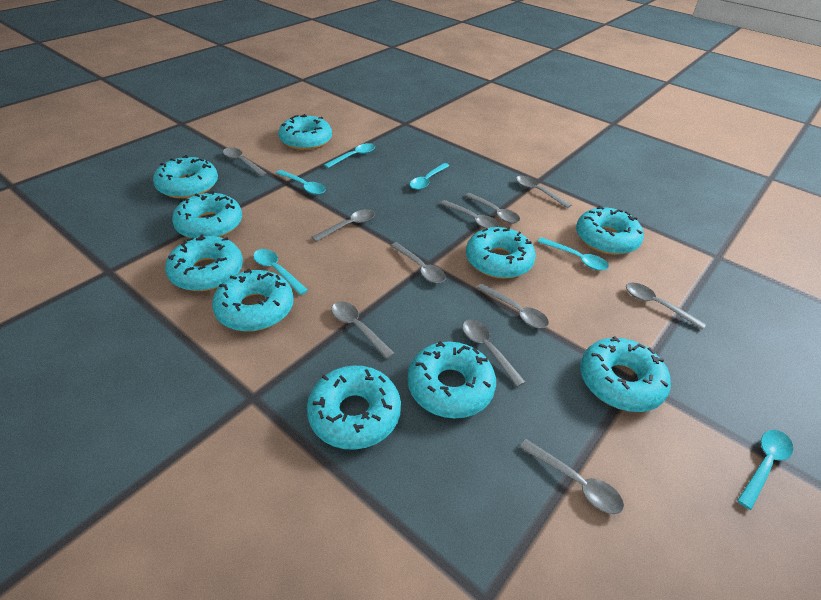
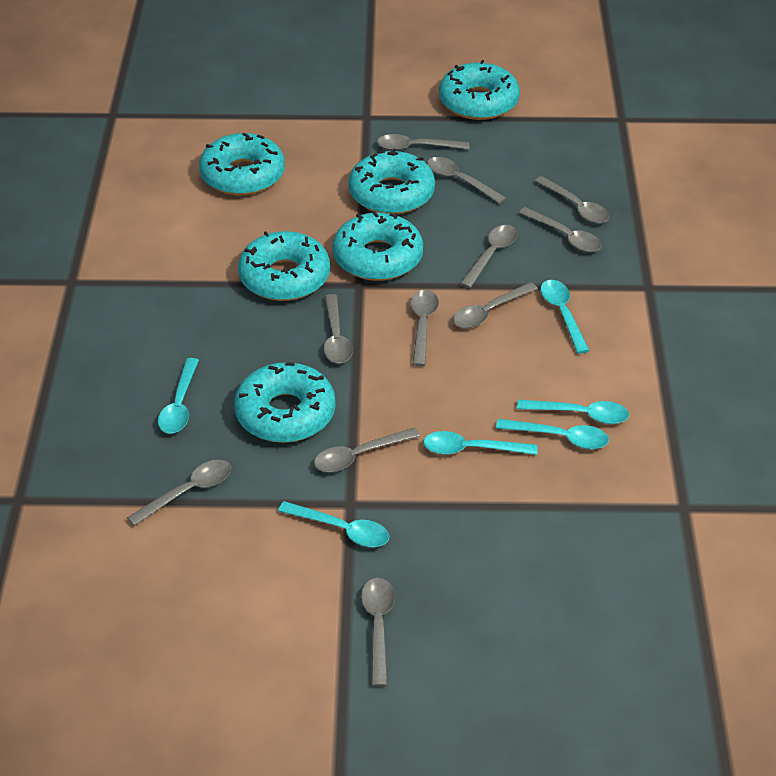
turquoise donut: [153,155,218,199] [165,234,243,291] [172,191,242,238] [212,269,294,332] [278,114,332,150] [307,366,401,450] [407,341,496,418] [466,226,536,279] [576,206,644,255] [580,336,671,412] = 10 -> [199,133,285,195] [234,362,336,443] [238,231,330,301] [332,211,423,281] [348,149,435,214] [439,60,520,120] = 6

